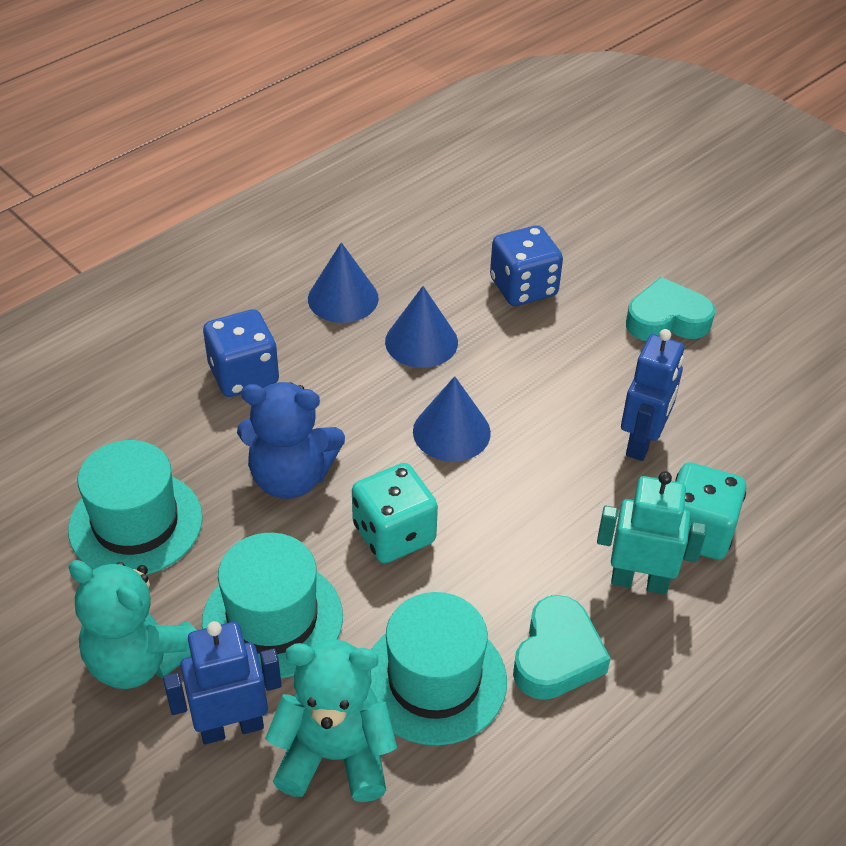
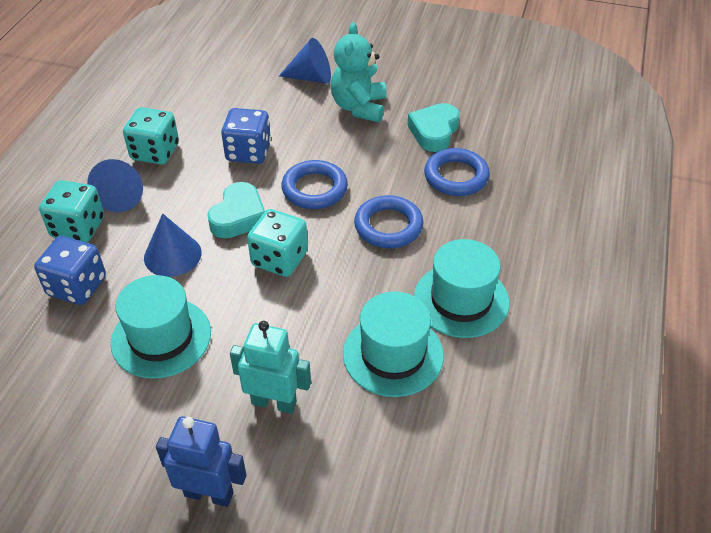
blue ring: none = 0 -> [281,160,348,209] [354,195,424,248] [424,148,490,196] = 3
blue robot: [163,621,282,744] [621,329,684,461] = 2 -> [156,416,247,507] = 1
blue teddy bear: [237,382,345,499] = 1 -> none = 0
turquoise dice: [352,463,438,563] [675,462,746,560] = 2 -> [39,180,104,242] [123,107,179,165] [247,209,308,277] = 3
turquoise teddy bear: [68,560,197,689] [265,639,397,802] = 2 -> [331,22,386,122] = 1

